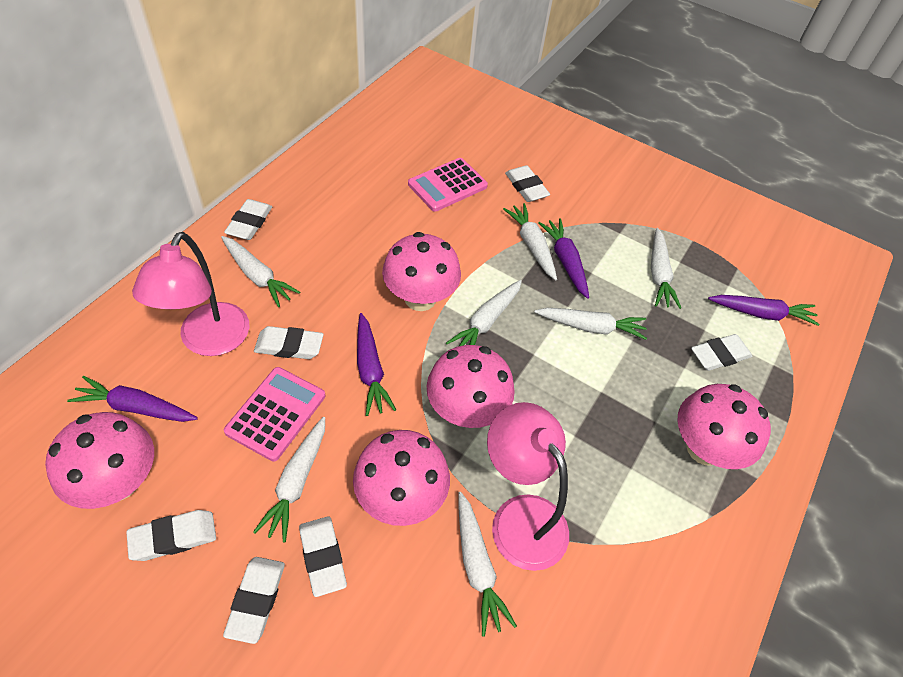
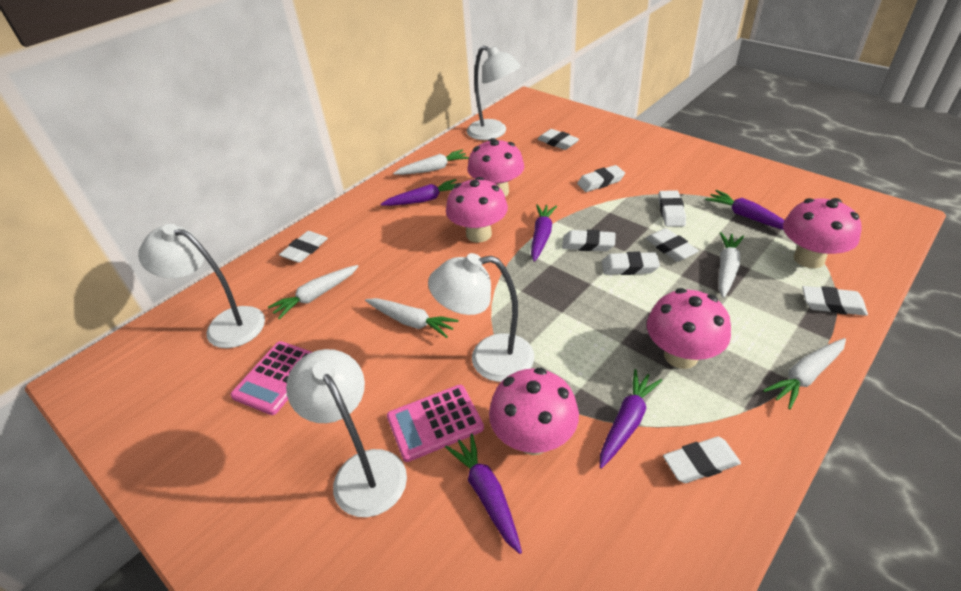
pink lamp: [132,232,249,356] [487,402,569,571] = 2 -> none = 0
purple carrot: [67,376,198,422] [357,313,396,416] [539,218,589,299] [708,295,820,326] = 4 -> [381,179,457,206] [445,433,522,554] [531,204,557,262] [600,369,662,469] [705,190,785,230] = 5
white carrot: [221,236,300,307] [253,417,325,543] [446,280,522,346] [458,492,517,637] [503,203,557,280] [534,308,647,340] [651,228,681,309] = 7 -> [268,265,359,320] [365,298,459,338] [393,150,469,175] [719,232,744,298] [763,338,846,409] = 5
white eraser: [126,510,216,561] [223,557,285,644] [224,199,272,240] [254,326,323,359] [299,517,347,597] [505,165,550,202] [691,334,752,371] = 7 -> [279,231,328,263] [537,129,579,150] [562,230,615,251] [577,165,625,192] [602,251,660,275] [645,228,699,262] [658,190,686,227] [663,437,741,483] [802,286,868,316] = 9
white lamp: none = 0 -> [138,224,265,348] [286,349,407,517] [428,253,534,382] [467,46,521,140] = 4

